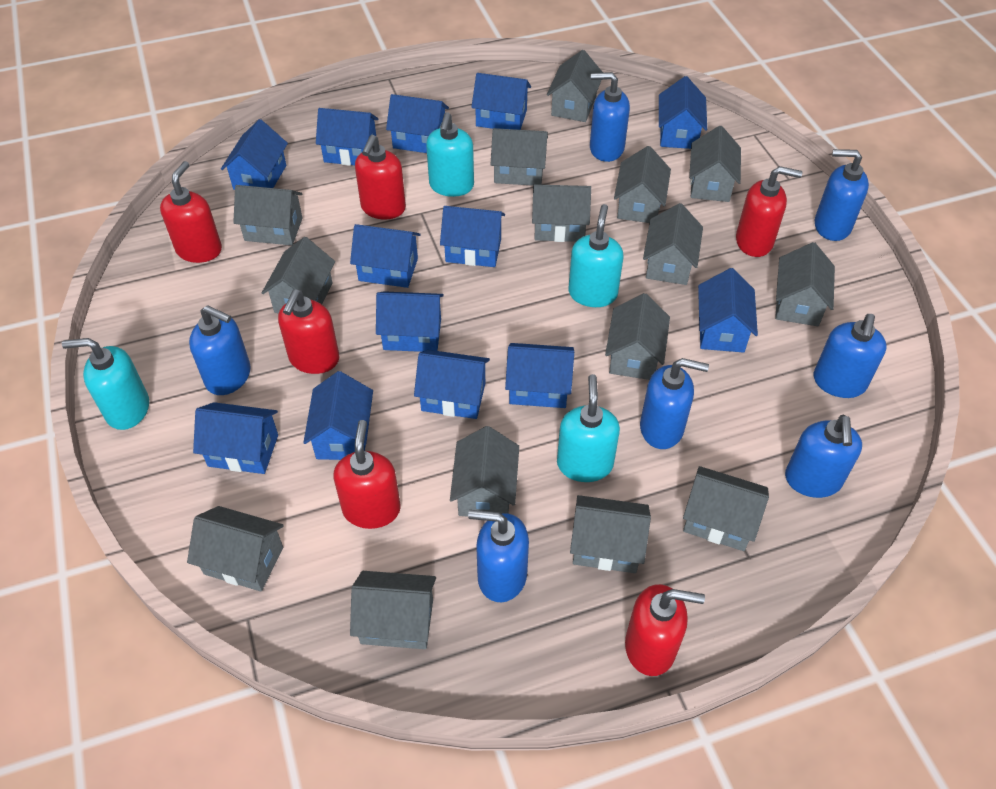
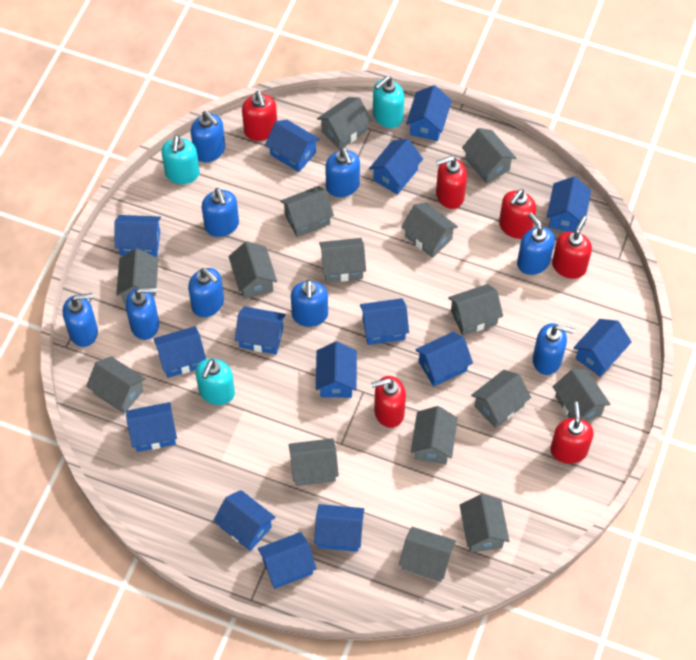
blue house: [193,402,278,474] [221,119,288,190] [303,371,373,460] [316,108,379,166] [350,224,420,288] [376,291,444,352] [386,94,449,153] [414,350,490,419] [440,206,505,267] [471,73,531,130] [505,343,574,408] [659,76,707,149] [698,268,758,353] = 13 -> [114,215,161,257] [126,402,177,452] [154,326,206,378] [213,490,276,551] [235,306,286,354] [258,532,317,589] [265,120,320,172] [314,504,364,552] [316,342,357,398] [360,298,409,345] [369,139,423,195] [406,85,452,141] [415,332,473,387] [547,177,591,232] [573,319,632,377] = 15
blue soap dispenser: [189,305,251,395] [468,510,529,602] [590,72,630,162] [640,358,709,449] [785,415,862,498] [814,314,887,398] [815,149,869,241] = 7 -> [63,293,98,347] [126,287,159,340] [188,268,224,317] [191,111,225,162] [202,188,239,237] [291,280,328,327] [325,148,360,197] [517,212,555,275] [533,323,575,375] = 9
turquoise soap dispenser: [62,338,149,430] [426,112,474,197] [557,374,620,482] [568,204,623,307] = 4 -> [161,135,200,184] [195,359,235,405] [373,76,404,128] = 3

